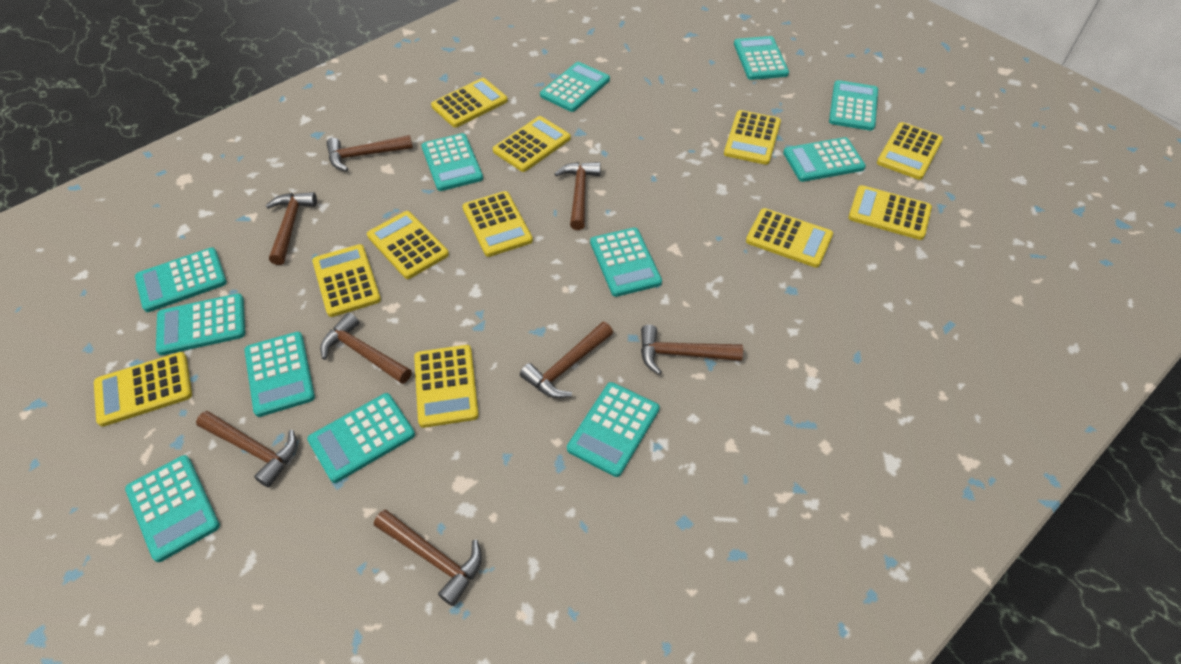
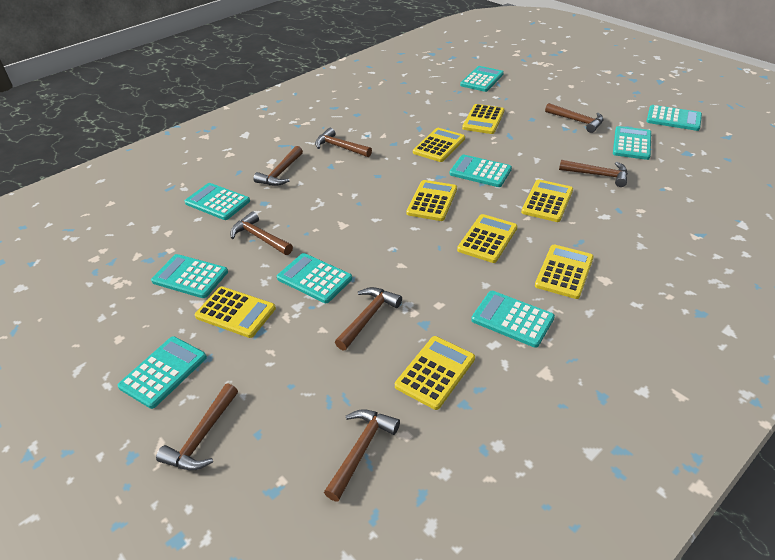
turquoise calculator: [125,455,220,562] [135,248,227,312] [156,294,245,355] [244,332,315,417] [307,393,415,483] [421,133,483,191] [540,62,610,112] [567,382,660,477] [590,227,662,297] [734,36,789,80] [783,137,866,182] [829,80,878,131] = 12 -> [118,336,207,409] [151,254,228,298] [185,183,250,220] [277,253,352,303] [449,155,512,187] [460,66,504,92] [471,291,555,348] [613,126,651,160] [646,105,702,131] = 9
yellow calculator: [94,352,192,427] [312,244,381,317] [367,211,449,279] [414,345,479,428] [431,78,508,128] [462,191,533,257] [493,116,571,172] [724,110,781,165] [746,208,833,268] [848,185,932,240] [877,122,943,180] = 11 -> [195,287,276,338] [395,336,475,410] [407,180,457,221] [413,128,465,162] [457,214,517,263] [462,104,505,134] [521,180,573,222] [535,244,594,299] = 8

